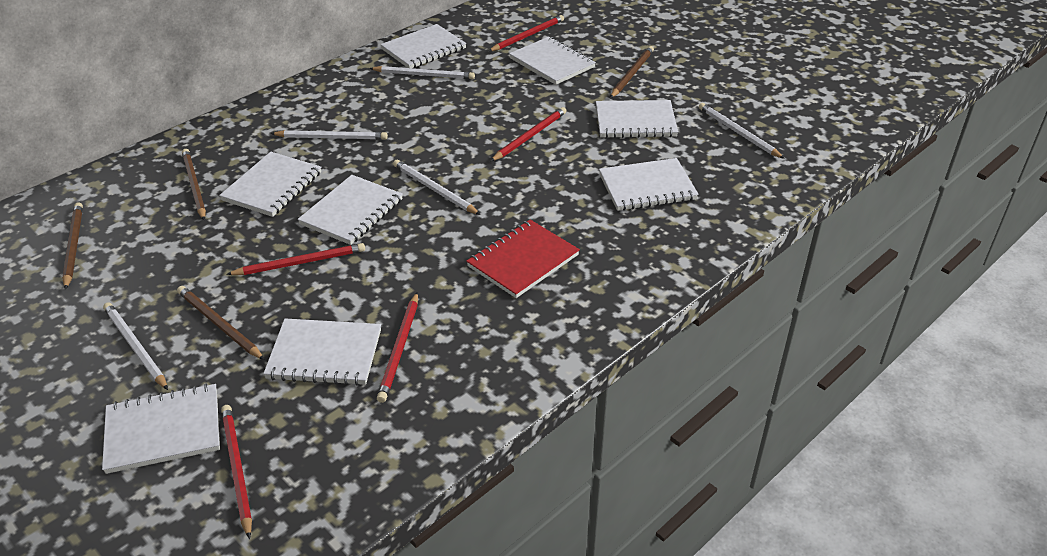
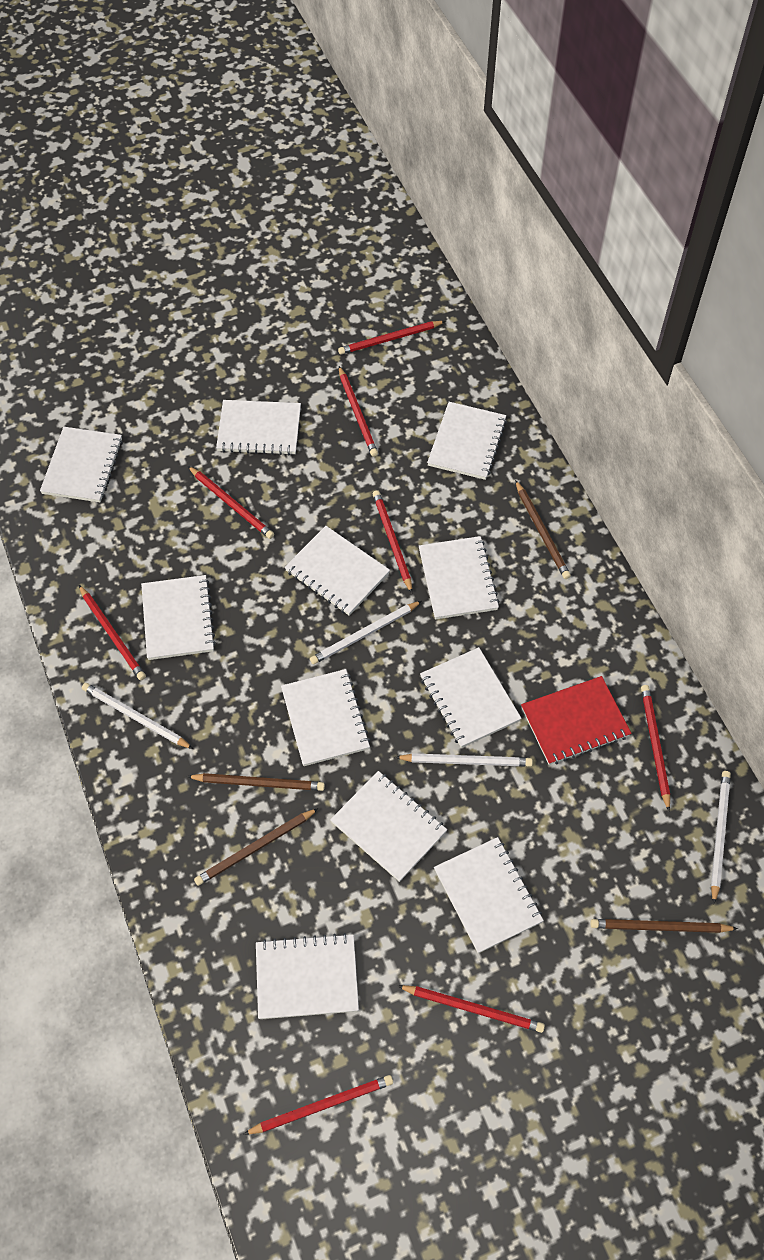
red pencil: [221,405,252,539] [226,243,365,275] [377,292,418,403] [489,15,564,51] [490,107,567,162] = 5 -> [79,585,146,681] [188,466,274,539] [243,1075,393,1135] [338,321,445,355] [339,366,378,457] [373,490,412,593] [397,985,545,1033] [641,685,670,811] = 8
white notebook: [102,383,220,474] [219,152,321,217] [263,318,381,386] [298,175,403,245] [380,24,466,68] [509,37,596,85] [596,100,678,138] [599,158,699,211] = 8 -> [40,427,123,502] [141,575,216,660] [216,400,301,455] [256,933,359,1019] [281,669,370,766] [285,526,390,616] [330,771,447,882] [419,536,500,620] [420,647,522,748] [427,402,507,480] [434,837,544,953] = 11
white pencil: [103,302,168,390] [271,130,388,140] [369,66,475,79] [393,160,480,215] [699,103,785,159] = 5 -> [82,683,193,749] [310,601,422,665] [395,753,533,767] [711,771,731,904] = 4

